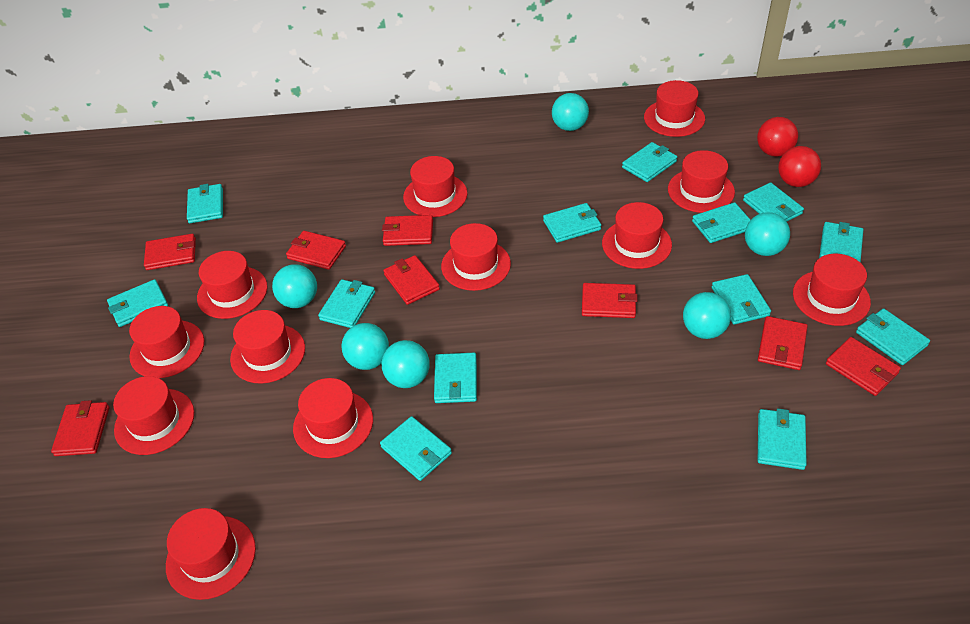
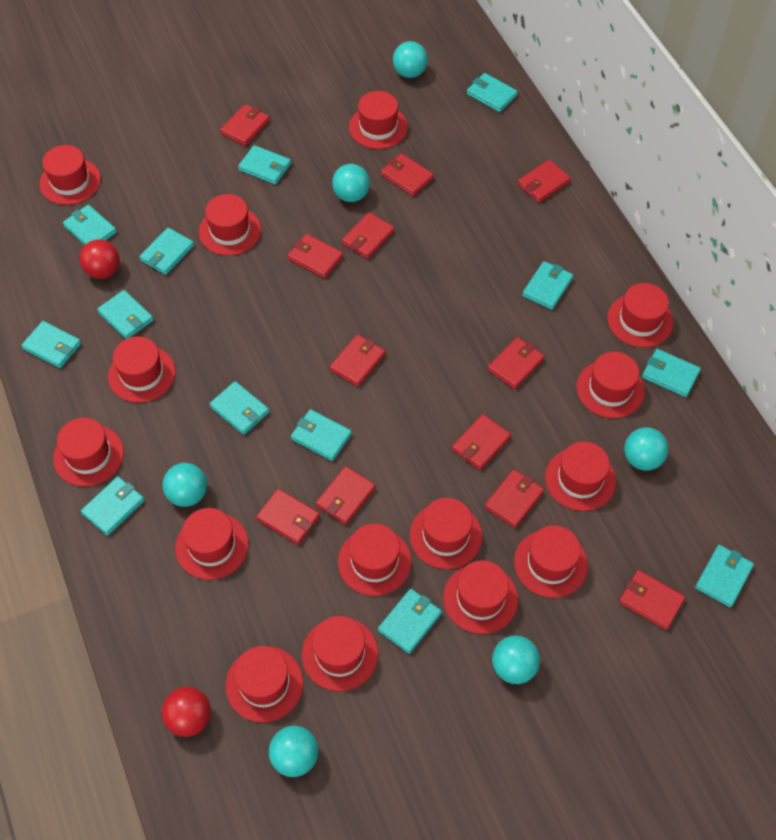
red hat: [113,376,194,455] [129,306,204,378] [166,508,256,600] [197,251,267,319] [230,310,305,384] [293,378,373,458] [403,156,468,217] [441,223,511,291] [602,202,672,269] [644,80,705,137] [668,150,735,213] [793,254,871,326] = 12 -> [40,145,101,205] [53,418,124,487] [108,336,176,403] [175,508,249,580] [199,194,261,256] [225,646,304,722] [302,616,379,691] [338,524,412,596] [349,91,408,149] [409,498,482,569] [443,560,518,634] [514,525,588,598] [545,441,616,511] [576,352,645,418] [608,283,673,348] = 15
red wallet: [51,400,110,456] [144,234,196,270] [286,231,346,270] [382,215,433,246] [383,255,440,305] [582,283,637,318] [758,316,808,370] [826,337,901,396] = 8 -> [220,104,270,146] [256,488,320,545] [287,234,343,278] [316,466,376,525] [330,334,385,387] [342,212,395,259] [381,153,434,196] [452,414,511,470] [485,469,544,528] [487,337,545,389] [517,160,571,203] [619,570,685,630] = 12

